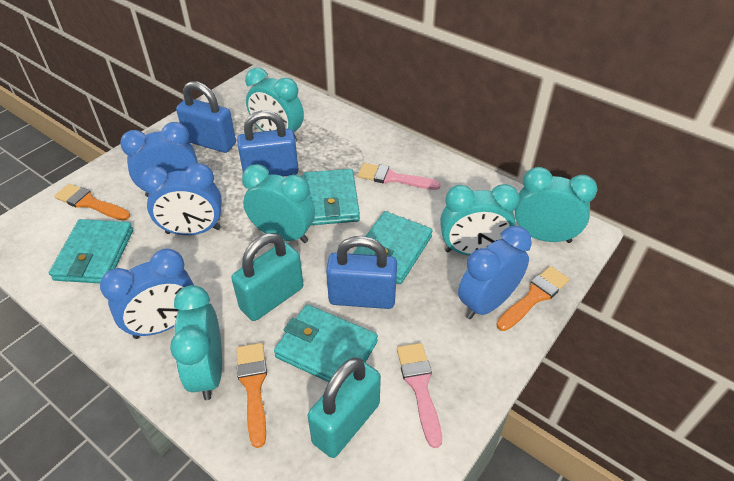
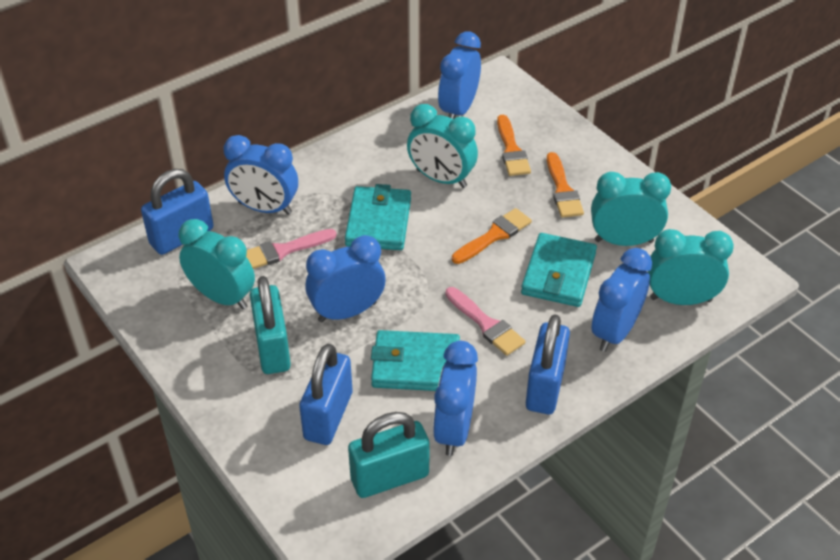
blue clock: [100,248,194,339] [120,122,198,197] [141,163,222,235] [458,226,532,319] = 4 -> [224,135,298,215] [305,235,386,322] [433,341,478,456] [438,31,481,119] [592,248,652,352] = 5
turquoise clock: [170,285,222,400] [242,164,315,243] [245,68,304,142] [440,184,520,255] [515,167,598,243] = 5 -> [179,219,255,309] [407,104,478,188] [591,172,671,246] [648,229,734,305] = 4
turquoise wallet: [49,219,133,283] [274,304,378,382] [303,169,360,225] [353,211,433,284] = 4 -> [345,184,411,250] [371,330,460,391] [521,233,597,307] = 3

